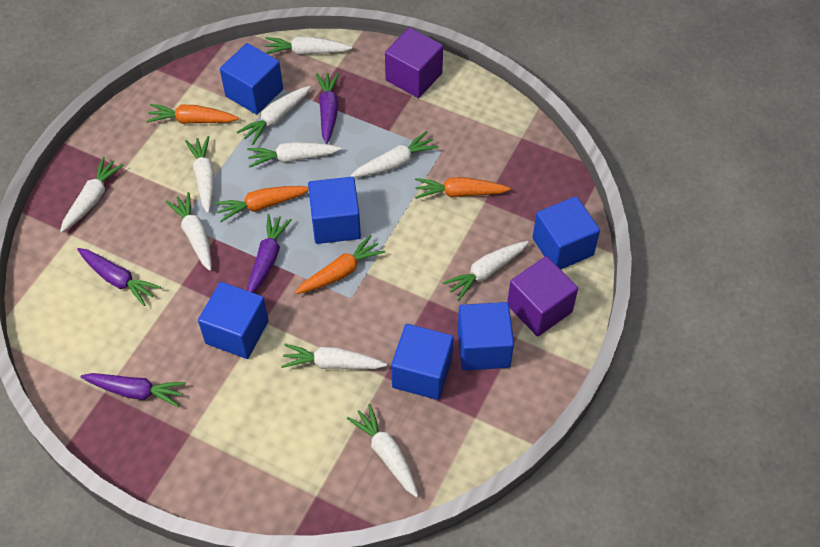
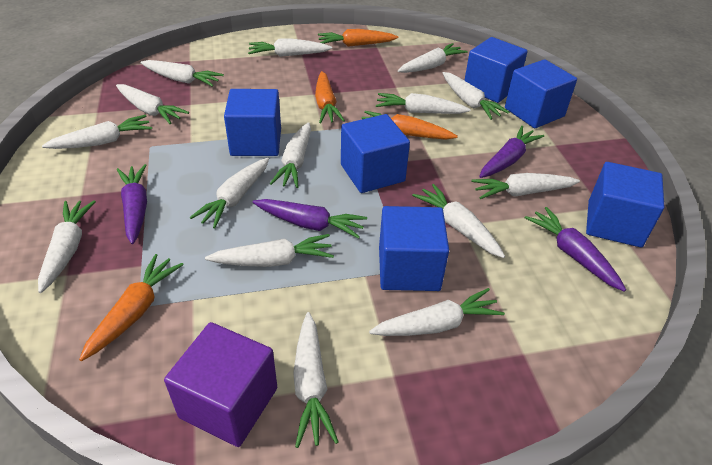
purple cube: [385,27,443,98] [507,256,578,336] = 2 -> [164,322,277,447] = 1
white carrot: [60,157,124,232] [166,192,212,271] [185,136,214,213] [237,86,311,145] [247,142,342,168] [265,36,352,55] [281,344,387,369] [347,404,418,498] [351,131,439,177] [443,241,529,301] = 10 -> [38,200,96,293] [42,115,152,149] [116,84,189,124] [141,60,224,87] [190,158,269,228] [205,234,334,267] [248,39,332,57] [270,122,311,188] [293,312,338,448] [369,288,505,336] [376,93,471,114] [398,43,468,73] [412,184,505,258] [443,72,509,120] [472,173,580,199] = 15

